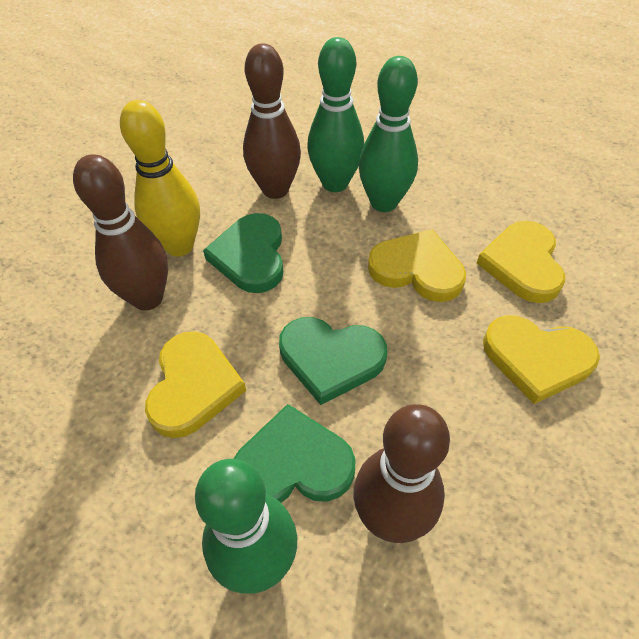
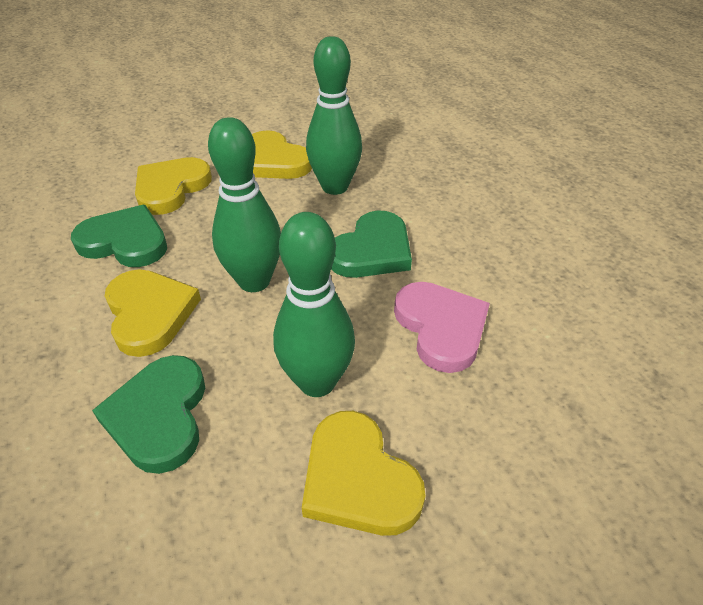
brown bowling pin: [73,154,168,310] [243,44,301,199] [353,404,450,543] = 3 -> none = 0
pink heart: none = 0 -> [394,282,490,373] = 1
yellow bowling pin: [120,100,200,256] = 1 -> none = 0

